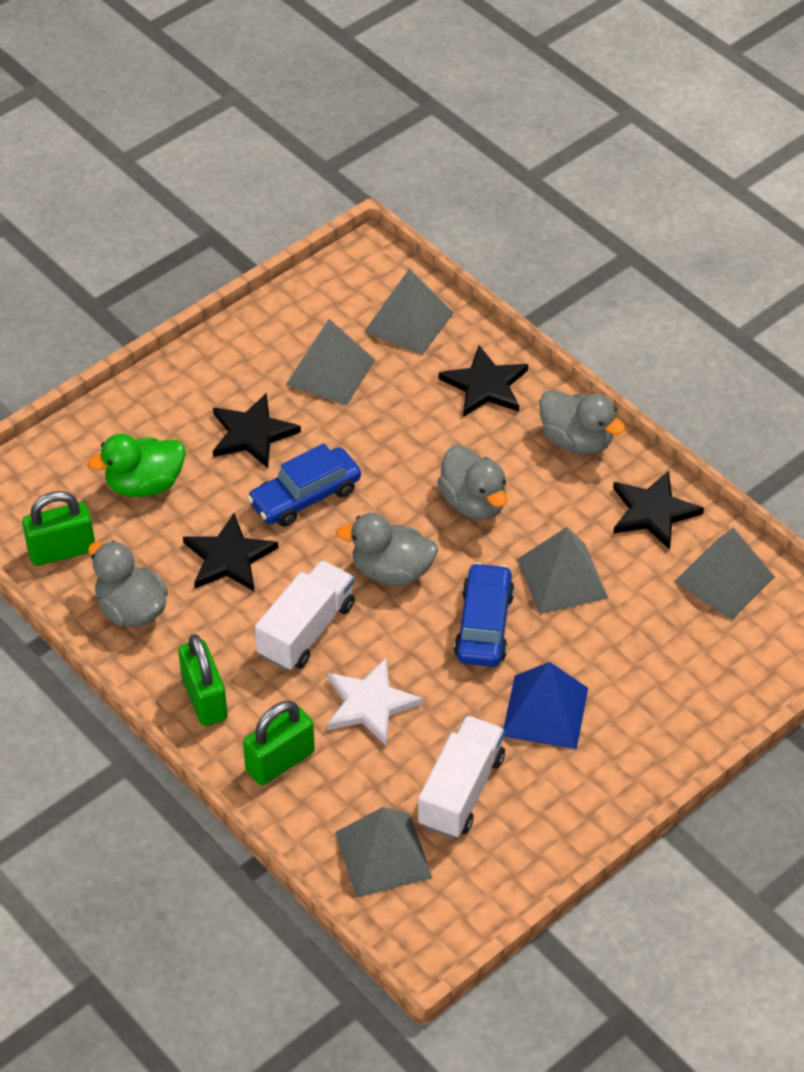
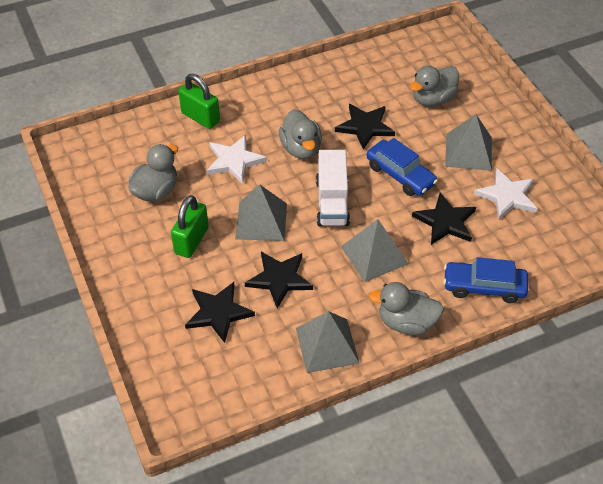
blue pyramid: [504,662,588,749] = 1 -> none = 0
green duck: [88,434,185,497] = 1 -> none = 0
green padlock: [22,491,95,566] [178,634,228,726] [243,701,315,786] = 3 -> [171,195,209,258] [178,74,220,129] = 2
grey pyramid: [286,319,375,406] [335,807,432,898] [364,268,454,355] [517,527,608,614] [674,528,775,620] = 5 -> [235,184,287,241] [296,311,360,373] [341,219,408,282] [445,114,492,171] = 4
white star: [326,658,423,746] = 1 -> [206,135,267,184] [474,168,537,219] = 2
white truck: [255,560,355,671] [418,715,505,838] = 2 -> [316,150,350,226] = 1

